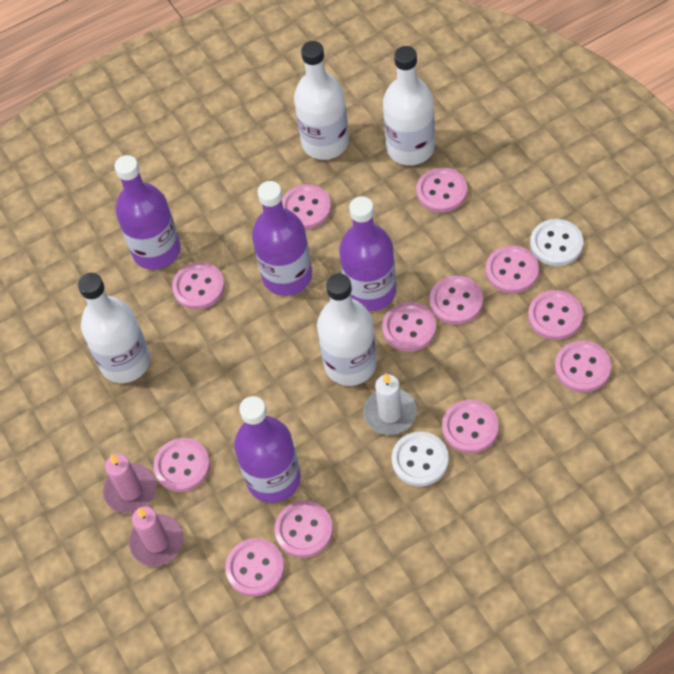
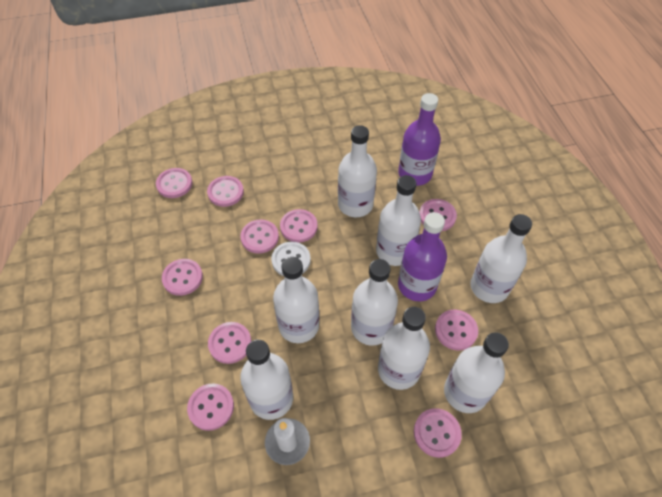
pink button: [153,438,210,492] [172,262,225,310] [225,538,285,597] [275,501,333,558] [282,184,331,229] [382,302,436,352] [416,168,467,213] [429,276,483,325] [442,400,499,454] [486,246,539,293] [528,290,583,340] [555,341,611,393] = 12 -> [156,168,193,198] [162,259,203,296] [187,383,234,431] [207,176,244,207] [208,322,251,364] [240,219,279,254] [280,209,318,243] [414,408,462,458] [419,199,457,231] [435,309,478,350] = 10
pink candle: [103,454,157,514] [129,506,184,566] = 2 -> none = 0
purple bottle: [114,155,181,270] [234,396,301,503] [252,181,312,296] [339,196,397,312] = 4 -> [398,93,441,186] [398,212,447,301] = 2
white bottle: [78,273,151,383] [294,41,349,160] [317,274,377,386] [383,46,435,165] = 4 -> [240,340,293,420] [273,257,319,343] [338,125,377,217] [351,259,398,346] [376,175,421,266] [378,307,430,390] [444,332,509,413] [470,214,532,303] = 8
white button: [392,432,449,487] [530,219,583,266] = 2 -> [271,242,311,276] = 1

